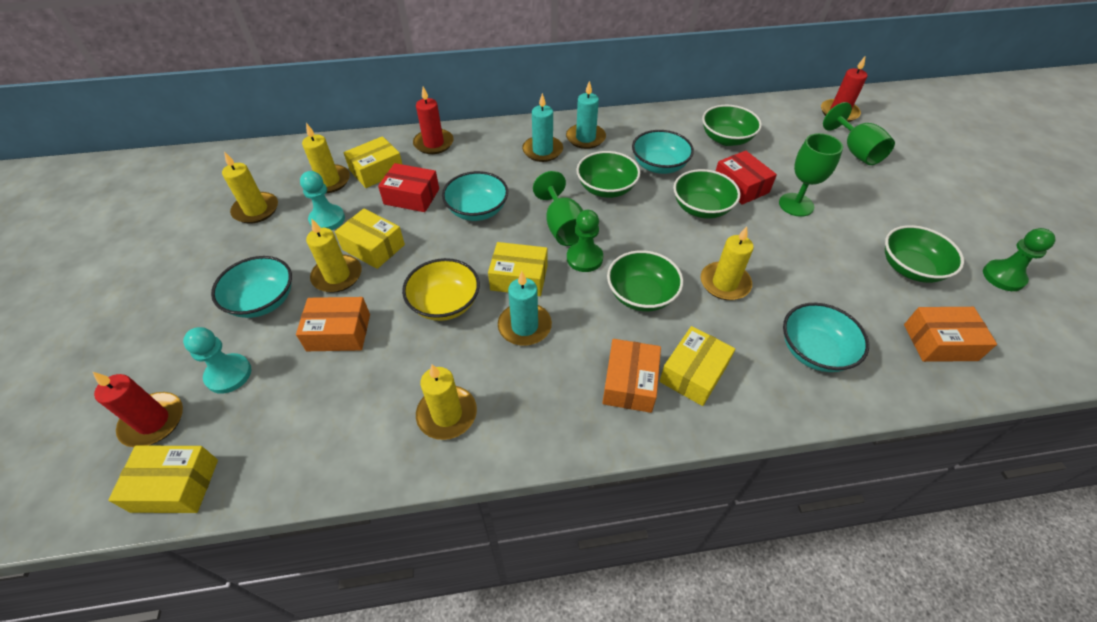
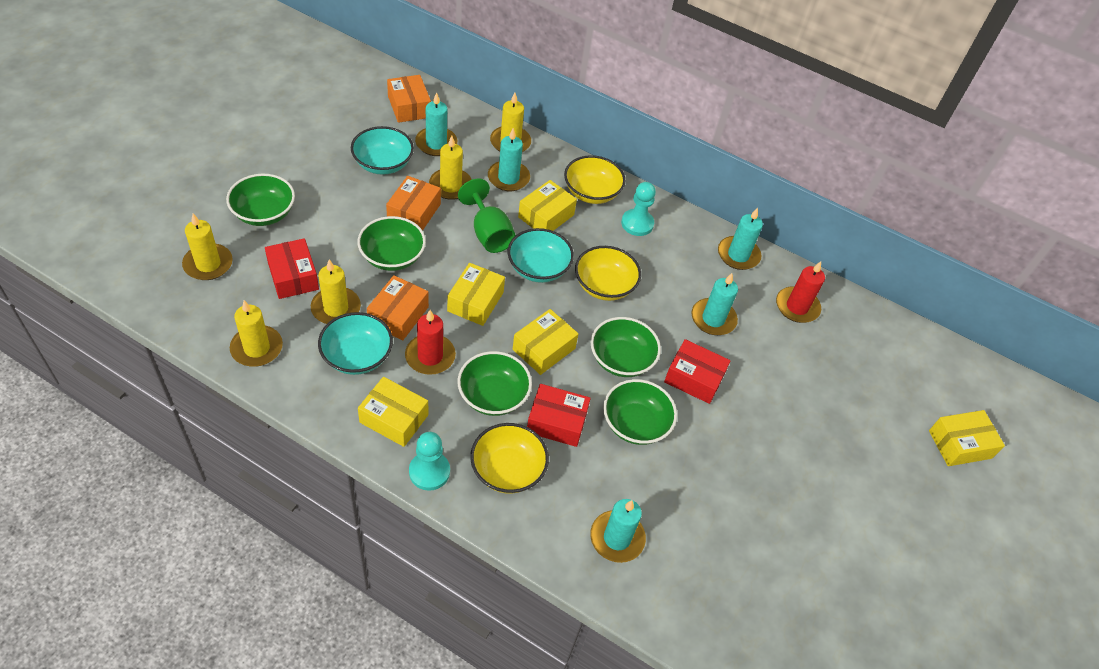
green goblet: [533,171,583,246] [779,133,843,217] [823,102,895,165] = 3 -> [458,179,516,253] = 1
green pawn: [567,210,603,272] [983,228,1055,291] = 2 -> none = 0
red box: [378,163,439,212] [716,151,777,205] = 2 -> [265,238,319,299] [527,384,591,447] [664,339,731,404] = 3
red candle: [93,372,183,447] [413,87,454,154] [821,57,867,122] = 3 -> [405,310,456,375] [776,261,825,323] = 2
turquoise bowl: [211,256,292,318] [442,171,508,221] [632,130,694,174] [783,303,869,372] = 4 -> [318,312,393,375] [351,126,414,175] [507,228,574,283] = 3
turquoise candle: [498,271,552,346] [522,93,563,162] [566,81,606,149] = 3 -> [415,92,457,156] [488,128,530,191] [590,499,646,563] [691,273,738,335] [718,208,763,270] = 5
yellow bowl: [402,258,480,321] = 1 -> [470,423,549,494] [564,155,626,204] [575,246,641,301] = 3

